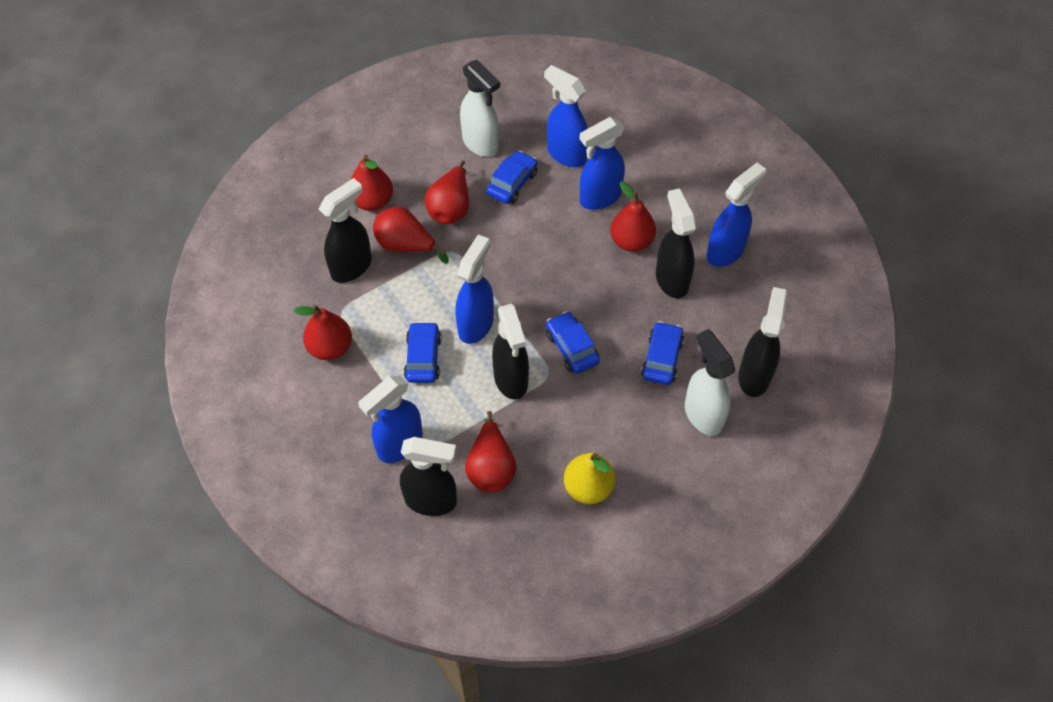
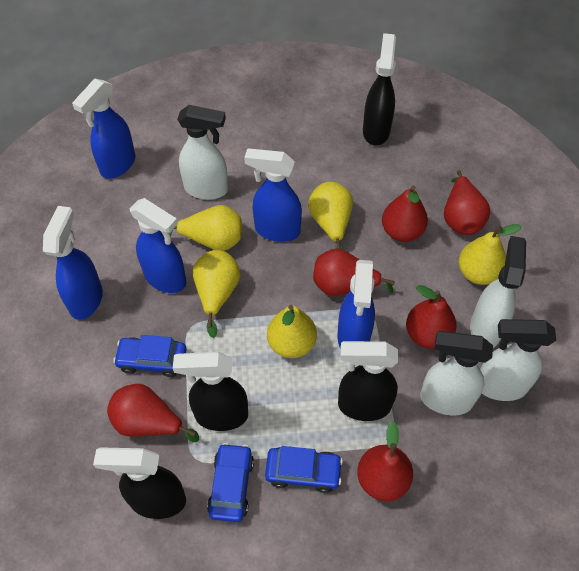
black spray bottle: [319,178,372,283] [400,437,457,516] [492,304,529,400] [656,188,697,299] [738,287,788,397] = 5 -> [93,447,186,519] [173,352,248,431] [338,341,398,421] [363,33,396,146] = 4
blue car: [404,322,441,383] [486,150,537,204] [546,311,600,374] [641,321,684,385] = 4 -> [113,335,187,377] [207,443,254,522] [265,446,343,493] = 3
white spray bottle: [460,60,500,157] [685,329,735,436] = 2 -> [177,105,228,200] [420,331,493,415] [470,236,526,348] [480,319,556,401] = 4
yellow pear: [564,453,615,504] = 1 -> [170,205,242,251] [193,250,241,338] [267,305,317,358] [308,182,353,250] [459,224,522,285] = 5

